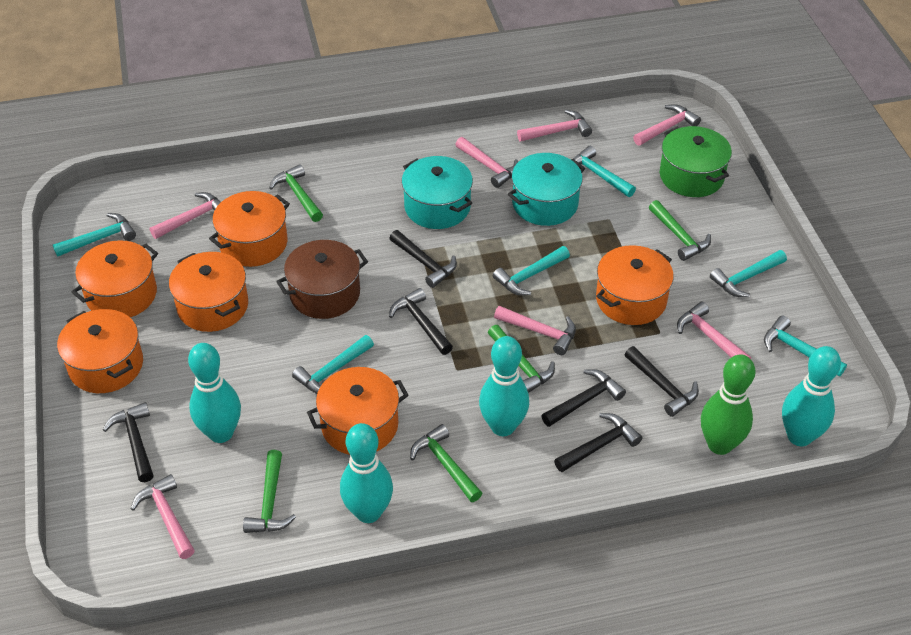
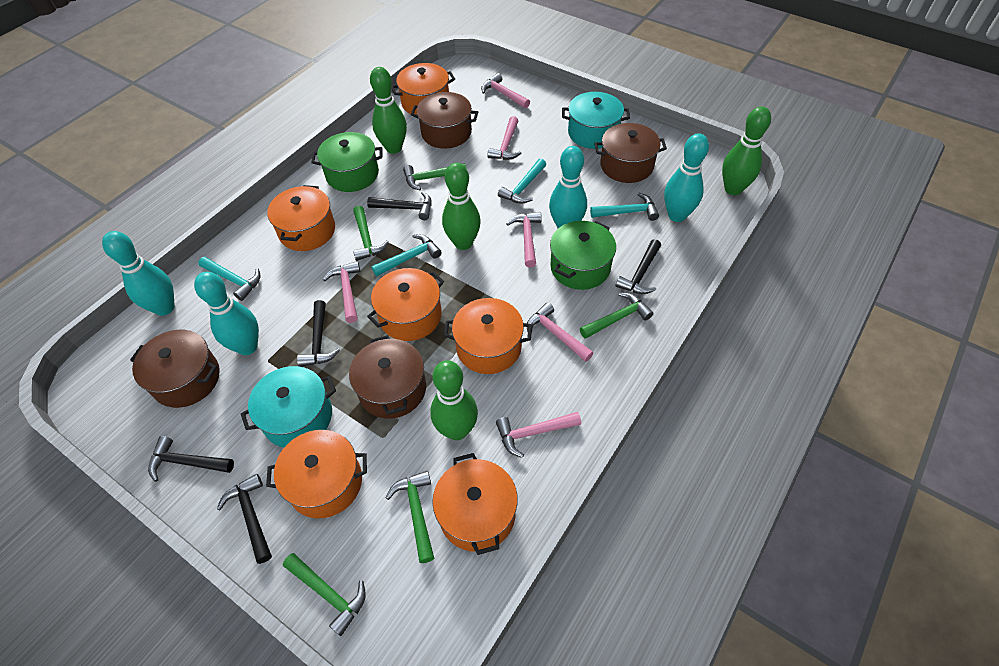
black hammer: [103,402,154,482] [389,230,457,288] [389,288,453,355] [541,369,626,427] [554,413,642,472] [625,346,699,417] = 6 -> [148,436,234,482] [217,474,272,564] [297,300,340,367] [367,191,432,220] [615,239,661,294] = 5
brown pot: [276,240,368,319] = 1 -> [130,330,220,408] [349,335,426,419] [410,92,478,149] [594,123,667,183] = 4
green bowling pin: [701,354,755,455] = 1 -> [370,67,407,154] [430,360,478,440] [442,163,481,250] [722,106,771,195] = 4
green pot: [660,126,732,197] = 1 -> [312,132,383,192] [550,221,616,290] = 2
pink hammer: [131,474,195,559] [150,192,221,239] [455,137,518,188] [494,306,576,355] [517,110,592,142] [633,104,701,146] [677,302,751,359] = 7 -> [323,261,360,323] [481,73,530,108] [487,116,522,160] [496,412,581,458] [506,212,542,267] [527,302,593,362] = 6
turquoise hammer: [53,213,136,257] [292,335,374,394] [493,246,570,296] [573,146,636,197] [710,250,787,297] [764,316,847,377] = 6 -> [198,257,261,301] [371,234,442,276] [498,159,546,204] [590,193,659,221] = 4

